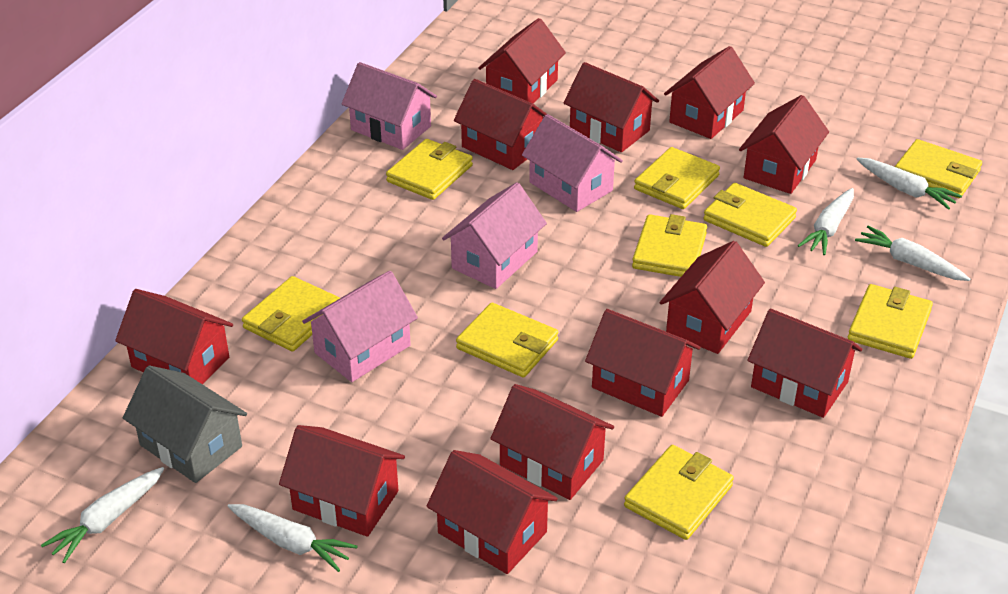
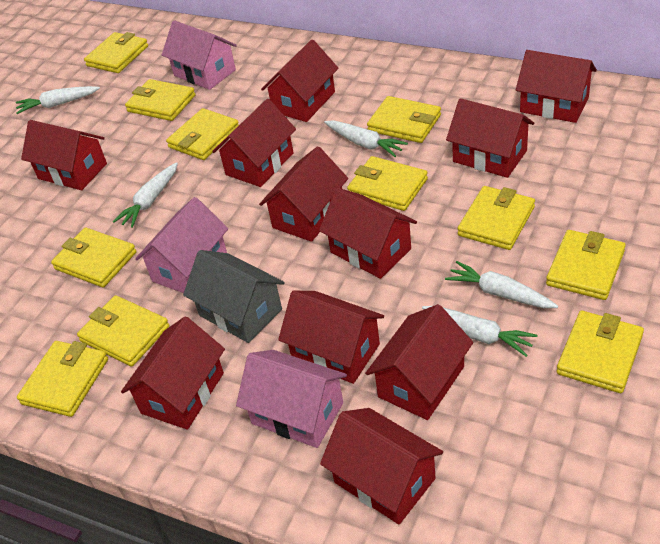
pink house: [302,271,418,382] [341,62,437,150] [442,182,547,289] [522,114,623,212] = 4 -> [135,197,228,293] [162,20,237,90] [236,350,347,448] = 3
red house: [115,289,233,384] [279,425,405,537] [426,450,558,574] [454,79,547,170] [478,18,566,103] [490,384,614,500] [563,62,659,152] [585,309,700,417] [660,241,765,354] [664,46,755,139] [739,95,829,194] [747,309,862,418] = 12 -> [21,120,107,190] [121,317,225,430] [212,99,296,187] [259,146,348,242] [261,40,338,122] [278,291,384,384] [319,188,417,279] [320,408,443,525] [365,304,473,420] [446,98,534,178] [516,50,597,123] = 11
yellow wallet: [242,276,340,352] [386,139,473,200] [456,303,558,377] [624,445,734,540] [632,214,707,277] [634,147,720,209] [704,183,797,247] [848,284,933,359] [895,139,982,198] = 9 -> [17,341,108,417] [51,228,137,288] [77,295,169,367] [84,32,148,73] [125,79,196,121] [166,108,239,160] [347,156,428,211] [367,96,441,143] [458,186,535,250] [546,230,626,300] [557,311,644,393] = 11

